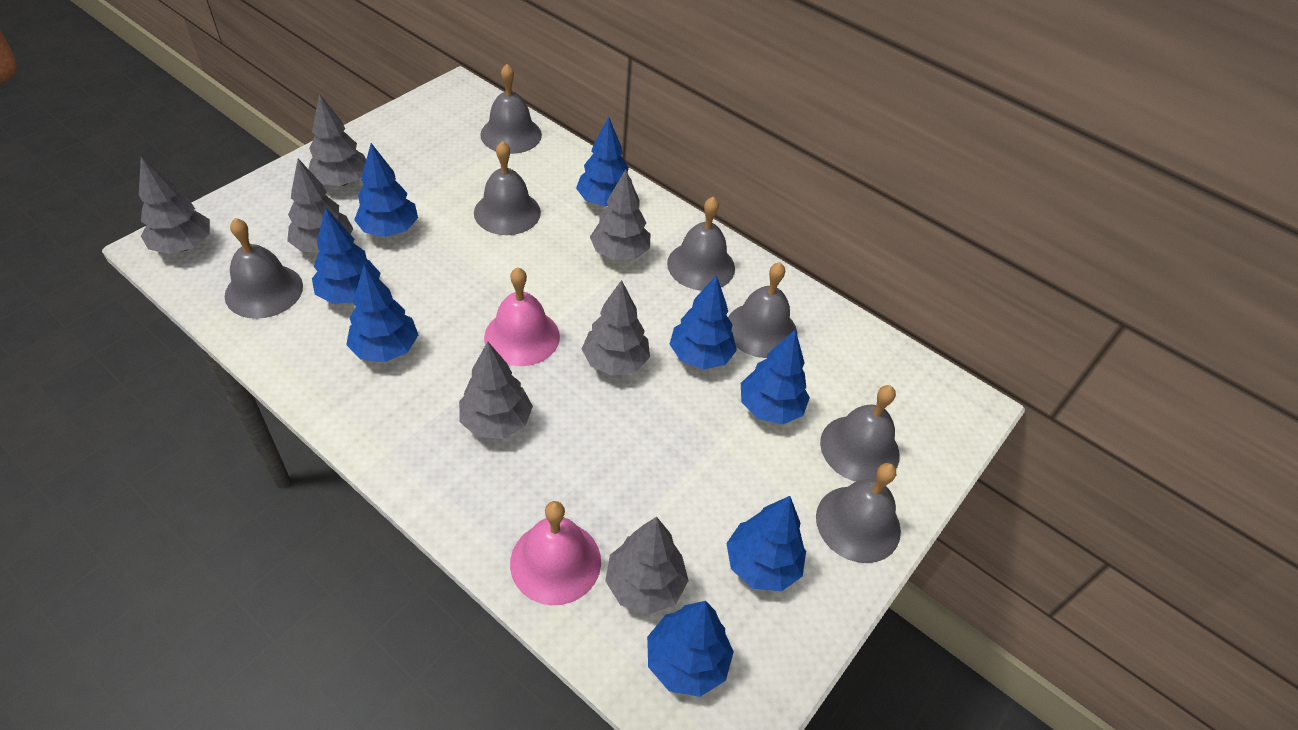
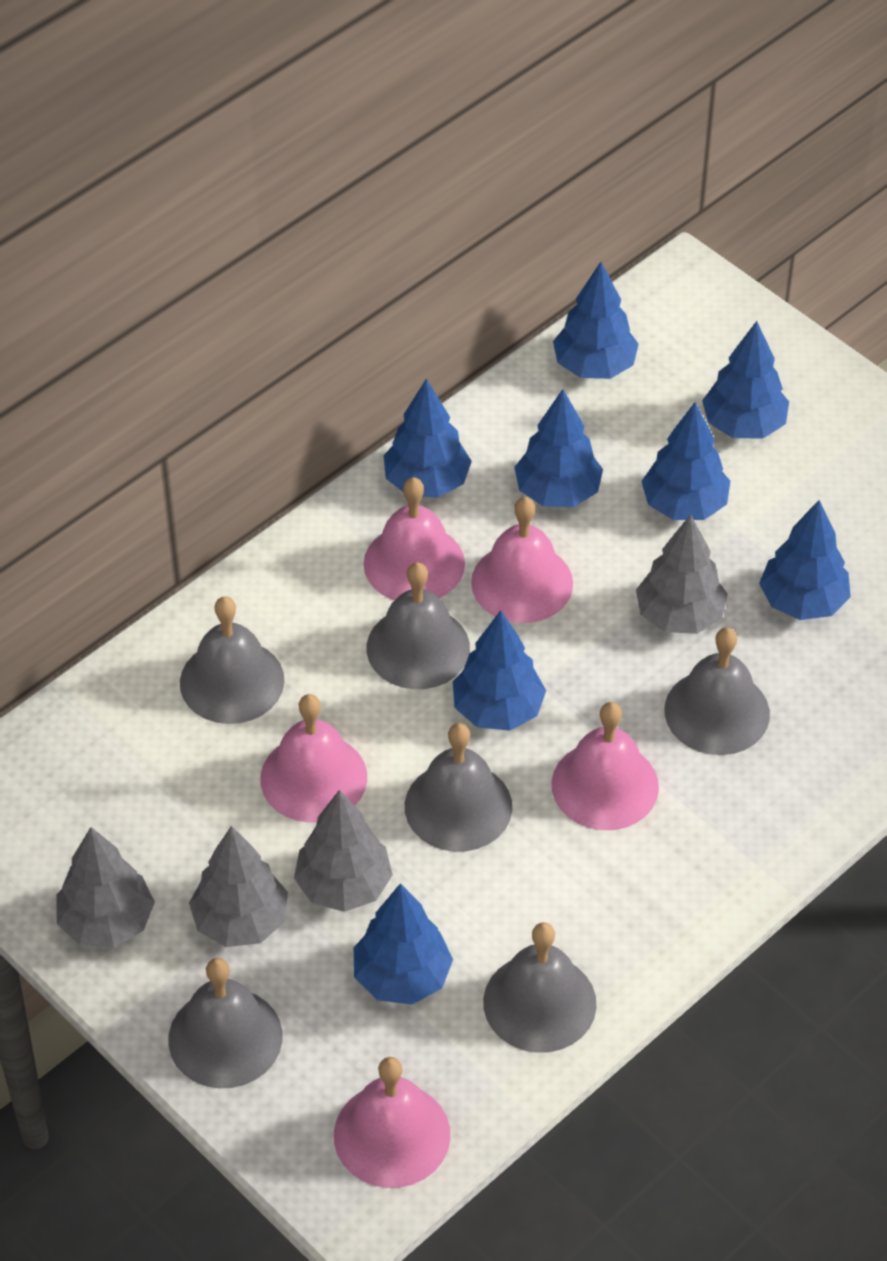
grey bell: [225,218,303,319] [474,141,541,235] [480,64,542,154] [667,197,735,291] [728,262,797,358] [816,463,901,563] [820,385,900,482] = 7 -> [168,958,282,1088] [180,596,284,724] [367,562,470,689] [405,723,512,852] [483,922,597,1053] [665,627,770,755] = 6
grey tree: [139,157,210,254] [287,158,353,253] [309,94,366,186] [459,342,533,439] [582,280,650,376] [590,169,650,260] [605,517,689,615] = 7 -> [56,827,155,948] [189,826,288,947] [294,790,393,912] [636,514,728,634] = 4
pink bell: [484,267,560,366] [510,501,601,605] = 2 -> [260,694,367,823] [334,1057,450,1188] [363,477,465,600] [471,497,573,623] [551,702,659,830] = 5

